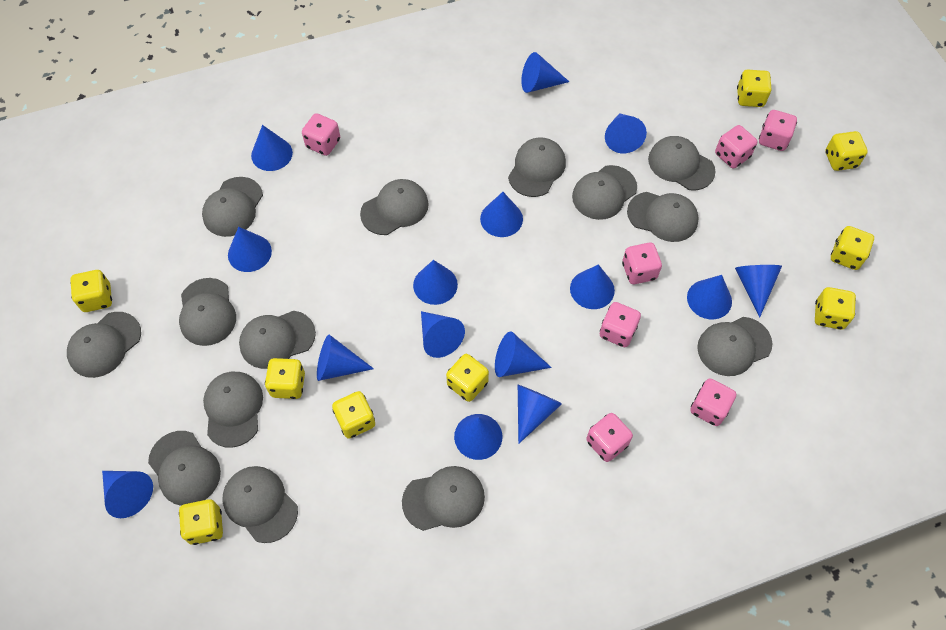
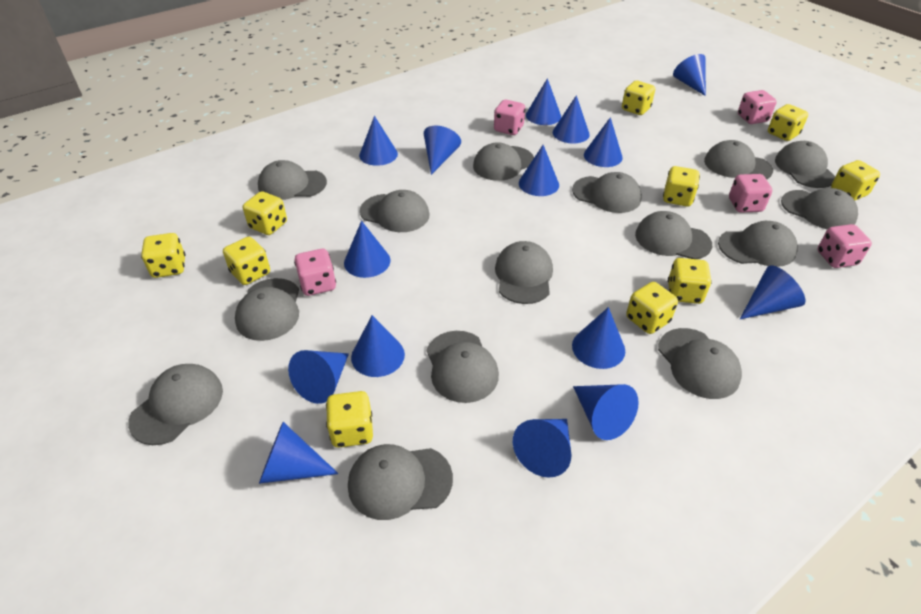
grey cap: [67,312,141,378] [148,431,221,506] [179,278,236,346] [202,177,263,237] [203,372,263,448] [223,466,298,543] [239,311,316,369] [360,179,429,235] [402,466,485,531] [508,137,566,197] [572,165,637,220] [627,192,699,242] [648,136,716,191] [697,317,773,376] = 14 -> [128,364,223,445] [235,278,299,341] [258,160,327,200] [348,444,453,520] [360,190,429,232] [427,331,499,403] [473,142,534,181] [495,241,553,304] [572,172,642,213] [635,211,712,259] [658,328,742,399] [704,140,773,179] [718,221,798,267] [775,141,836,188] [781,188,858,229] = 15
pink dice: [302,113,340,156] [586,413,633,462] [600,302,641,347] [622,242,662,284] [690,379,736,426] [715,125,757,168] [759,110,797,151] = 7 -> [294,249,336,296] [494,100,525,135] [729,174,772,213] [738,90,777,124] [818,224,872,268] = 5
yellow dice: [70,270,112,312] [179,499,223,545] [265,358,305,399] [332,391,375,439] [446,354,489,402] [737,70,771,107] [815,287,856,330] [825,131,868,171] [831,226,874,270] = 9 -> [141,233,185,278] [223,237,270,285] [243,191,287,235] [326,391,373,448] [622,81,655,115] [626,282,678,334] [663,166,700,207] [668,258,712,304] [768,104,808,141] [831,160,880,200] = 10

